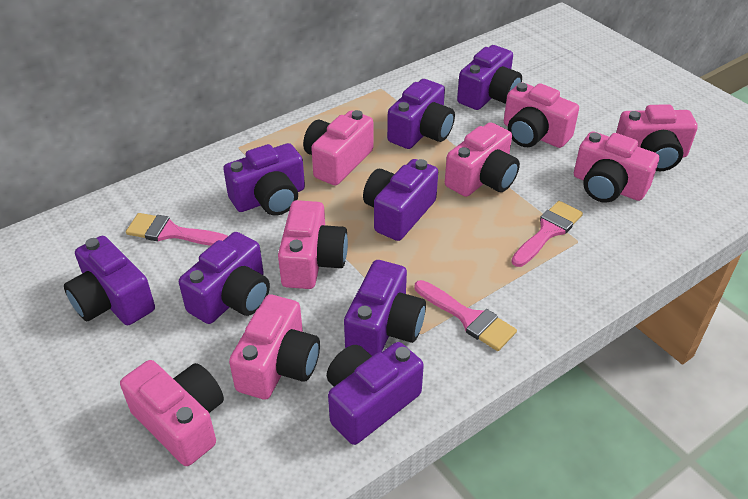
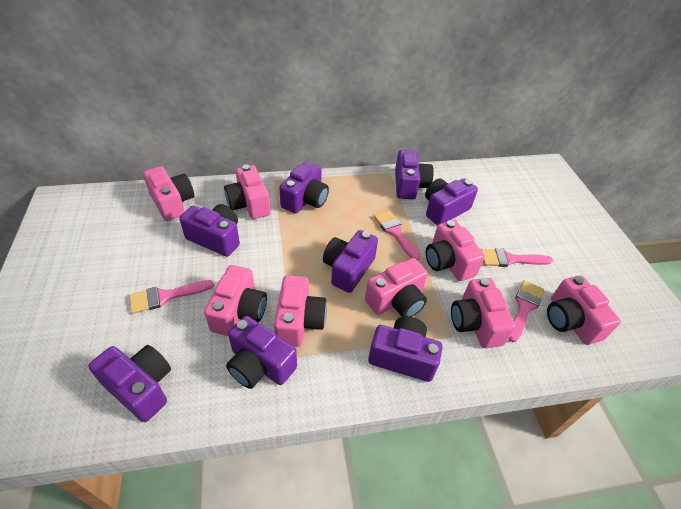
pink brush: [126,213,228,246] [415,280,517,351] [511,201,583,267] = 3 -> [129,280,214,314] [374,210,420,261] [481,248,553,267] [509,280,544,342] = 4

